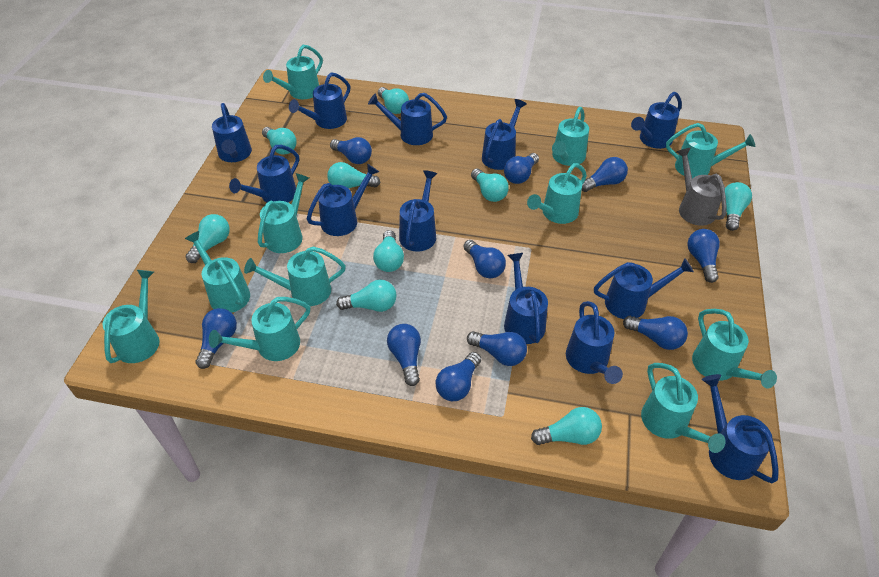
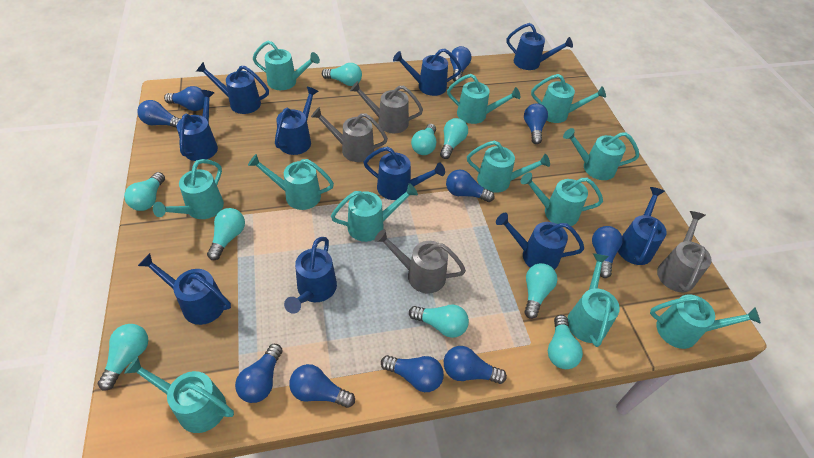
blue watering can: [212,103,252,162] [229,145,299,203] [289,73,350,129] [307,164,379,236] [368,93,447,145] [399,170,437,252] [482,99,527,170] [504,253,548,344] [566,301,623,384] [594,258,694,319] [631,92,682,149] [702,374,779,483] = 12 -> [138,253,231,325] [177,90,218,161] [196,62,269,114] [275,87,319,155] [284,237,337,314] [363,147,445,200] [393,48,462,96] [496,213,584,270] [507,23,573,70] [618,187,667,265] = 10
grey watering can: [676,148,727,226] = 1 -> [311,107,388,162] [350,81,423,133] [374,229,466,293] [657,211,712,292] = 4
turquoise watering can: [103,270,159,363] [185,231,250,313] [209,297,310,361] [244,246,346,306] [258,173,309,253] [263,45,323,99] [527,163,587,224] [552,107,589,166] [641,363,726,453] [666,123,755,178] [692,309,777,388] = 11 -> [124,357,234,433] [153,159,224,219] [248,154,334,210] [253,41,320,90] [331,183,418,242] [447,74,520,124] [467,140,550,193] [520,172,603,226] [531,74,606,123] [563,128,639,180] [567,253,620,347] [650,294,761,349] = 12

